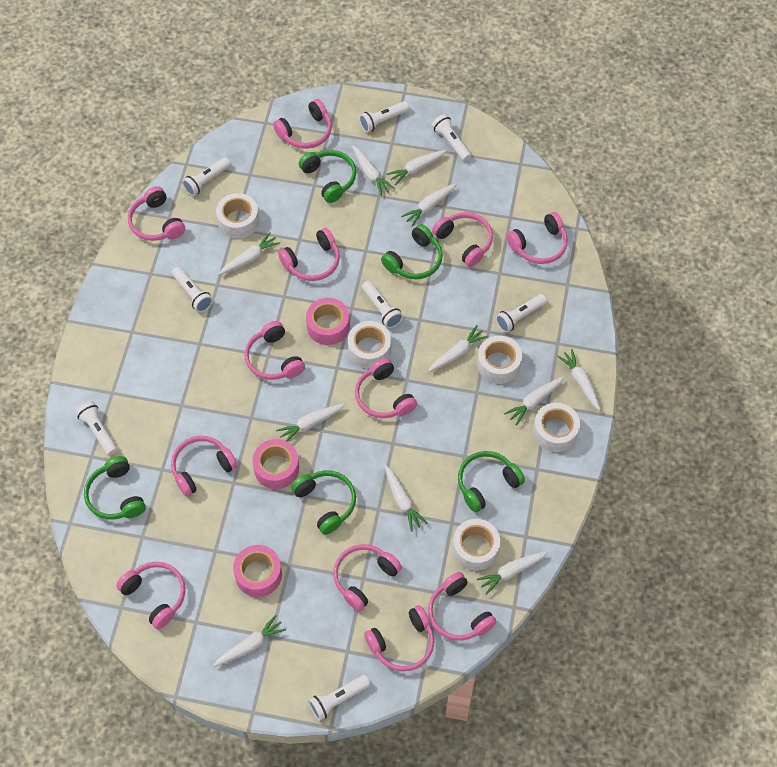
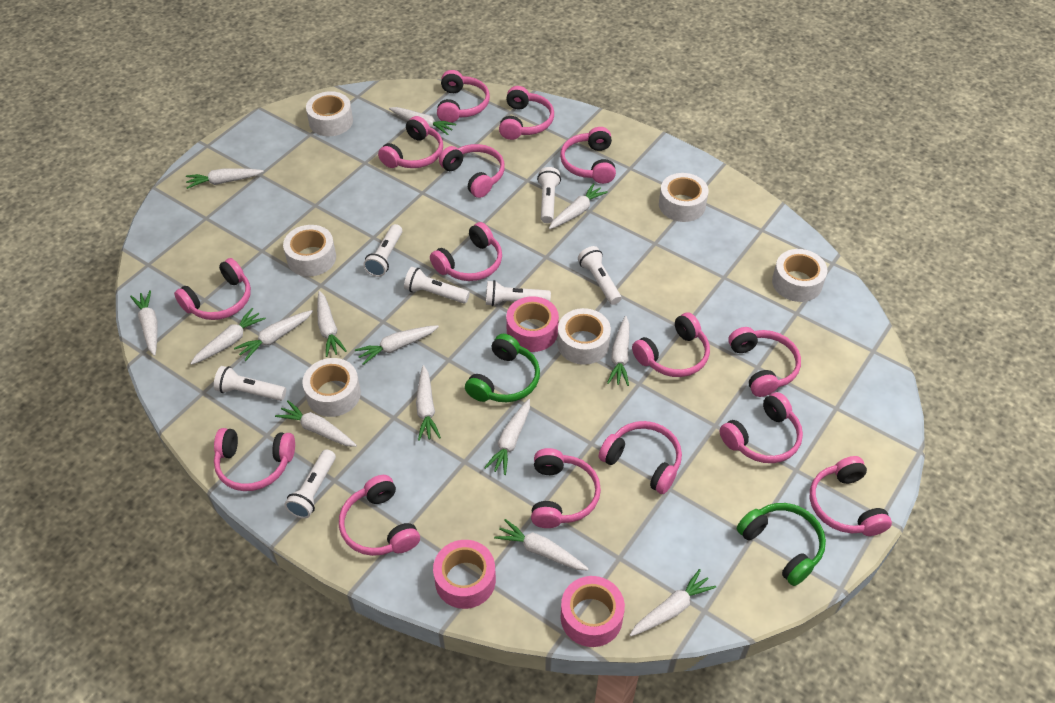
green headphones: [84,456,146,520] [291,470,356,535] [299,150,356,203] [381,224,443,279] [458,451,525,512] = 5 -> [465,334,540,402] [737,503,826,586] = 2
pink headphones: [116,562,185,629] [128,186,185,241] [171,436,238,497] [245,321,305,380] [273,99,332,149] [278,228,340,281] [333,544,402,611] [355,358,417,418] [364,605,434,672] [428,572,497,641] [432,212,493,267] [507,212,568,264] = 12 -> [174,258,251,320] [214,428,295,491] [339,475,420,556] [378,116,443,168] [430,222,502,281] [437,70,490,123] [439,144,505,198] [499,86,554,140] [531,448,601,528] [560,127,616,184] [598,421,682,494] [632,312,710,377] [720,392,803,463] [728,327,801,397] [810,456,892,536] = 15
white carrot: [213,615,286,667] [219,232,280,275] [276,404,345,442] [352,146,395,196] [385,465,428,532] [386,150,447,185] [401,183,456,227] [428,325,488,372] [477,551,548,595] [504,377,564,426] [557,349,601,411] = 11 -> [130,290,157,356] [186,168,264,189] [190,308,266,365] [234,310,313,361] [275,400,357,447] [317,291,347,357] [355,325,439,365] [389,107,456,135] [416,365,441,441] [484,399,530,475] [494,519,589,571] [549,183,608,229] [607,316,629,386] [630,569,716,636] = 14
white flashlight: [76,401,117,455] [172,267,213,312] [182,157,231,196] [308,675,370,721] [359,101,409,132] [362,281,403,328] [432,114,471,161] [496,294,547,333] = 8 -> [214,366,286,401] [284,449,336,519] [363,224,402,277] [404,267,470,304] [486,280,551,306] [537,167,561,223] [578,246,621,305] = 7
white tape: [216,193,259,239] [348,321,391,369] [453,519,500,570] [477,336,522,384] [533,403,580,452] = 5 -> [283,225,336,277] [302,358,361,417] [306,91,353,136] [557,308,611,365] [659,173,708,222] [772,249,827,302] = 6

